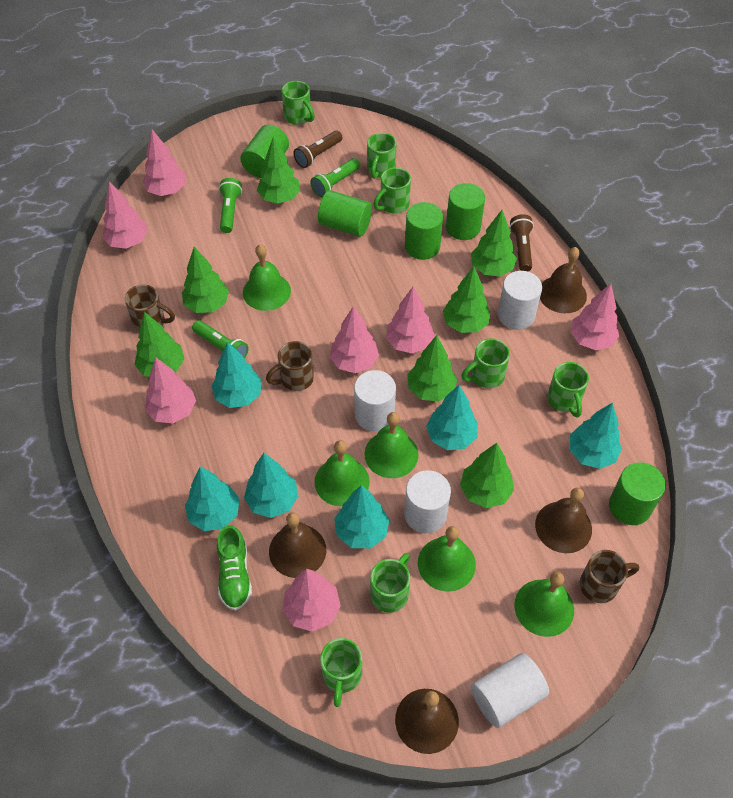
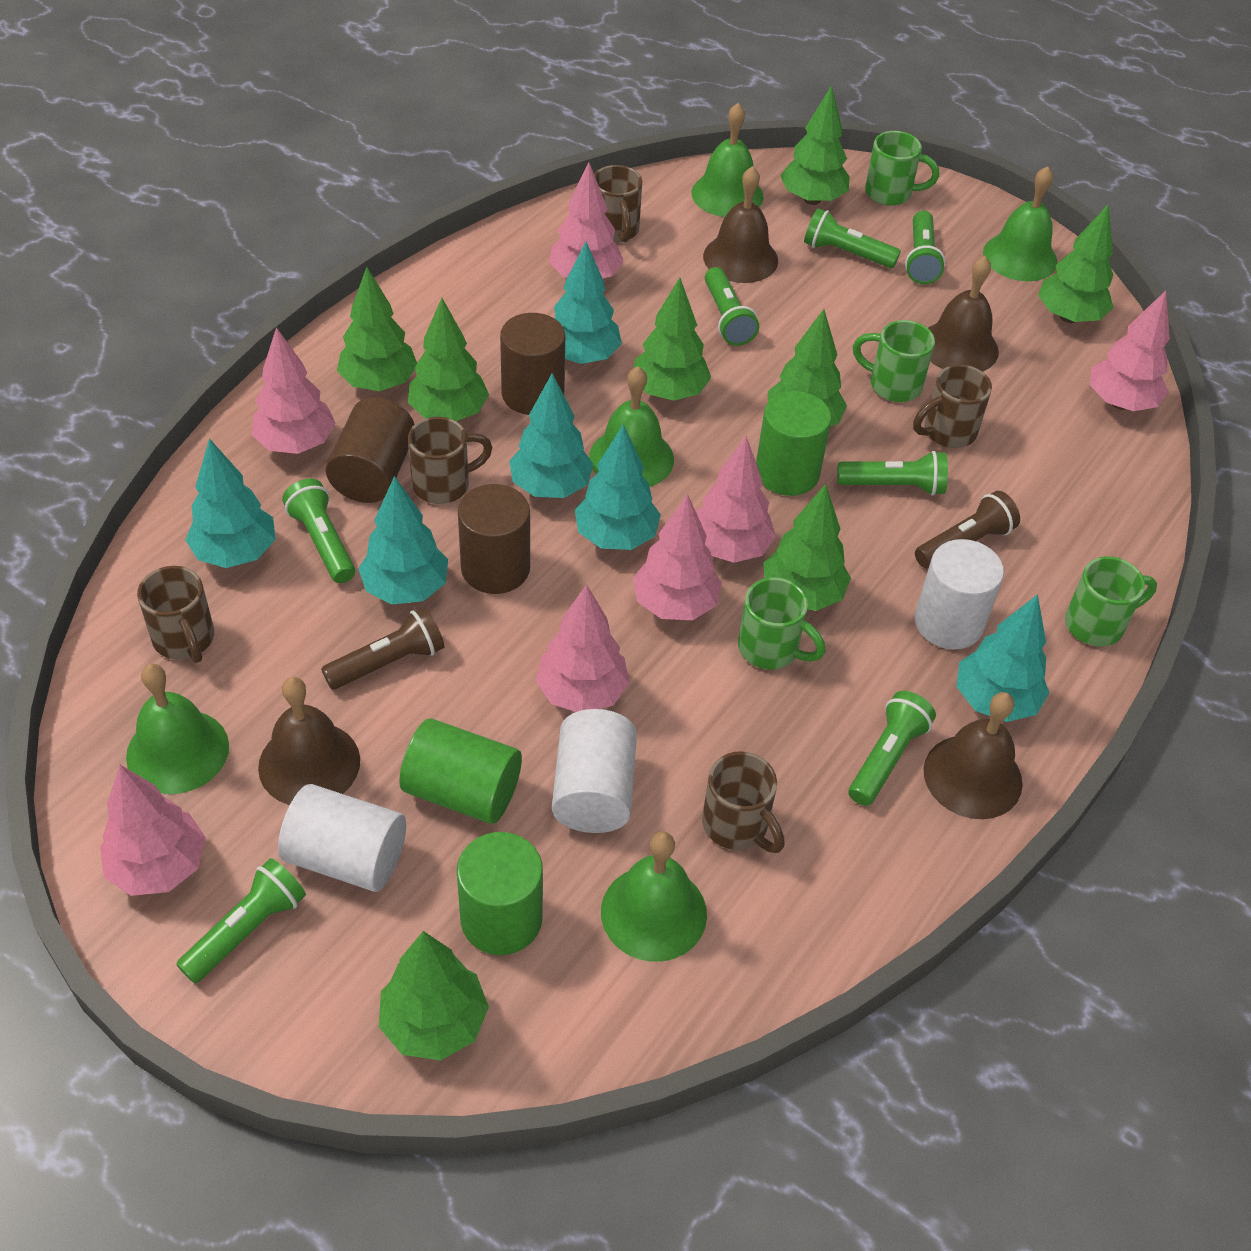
brown cylinder: none = 0 -> [326,397,415,503] [458,484,530,594] [500,313,565,415] = 3
brown mug: [125,284,175,331] [266,341,314,391] [580,550,639,603] = 3 -> [137,566,214,663] [408,417,492,504] [594,165,642,242] [702,751,785,853] [913,364,992,448] = 5
green cylinder: [240,124,289,178] [318,190,372,237] [405,202,443,260] [446,183,485,240] [609,462,666,525] = 5 -> [399,719,522,824] [457,832,543,955] [756,391,831,496] = 3
green flashlight: [192,320,249,358] [219,178,242,233] [310,158,360,197] = 3 -> [176,858,306,983] [282,479,355,583] [705,267,759,346] [804,208,901,268] [837,451,948,495] [849,691,936,806] [905,211,945,284] = 7
green mug: [282,81,315,125] [320,638,362,707] [367,133,396,179] [370,553,410,613] [373,168,411,214] [461,339,510,388] [547,362,589,418] = 7 -> [738,577,826,670] [853,320,935,402] [865,131,939,206] [1065,556,1157,647] = 4
green shoe: [217,525,252,611] = 1 -> none = 0
green tree: [135,312,185,377] [182,247,229,313] [257,137,300,204] [407,335,457,401] [442,266,490,333] [460,443,514,508] [471,210,517,277] = 7 -> [337,267,417,391] [379,931,489,1060] [408,298,489,421] [634,278,711,401] [763,484,851,611] [768,309,847,426] [780,85,850,205] [1038,204,1113,323] = 8
white cylinder: [354,370,396,431] [404,470,451,533] [471,653,549,728] [498,271,542,330] = 4 -> [278,784,406,892] [552,709,637,833] [915,539,1004,650] = 3

